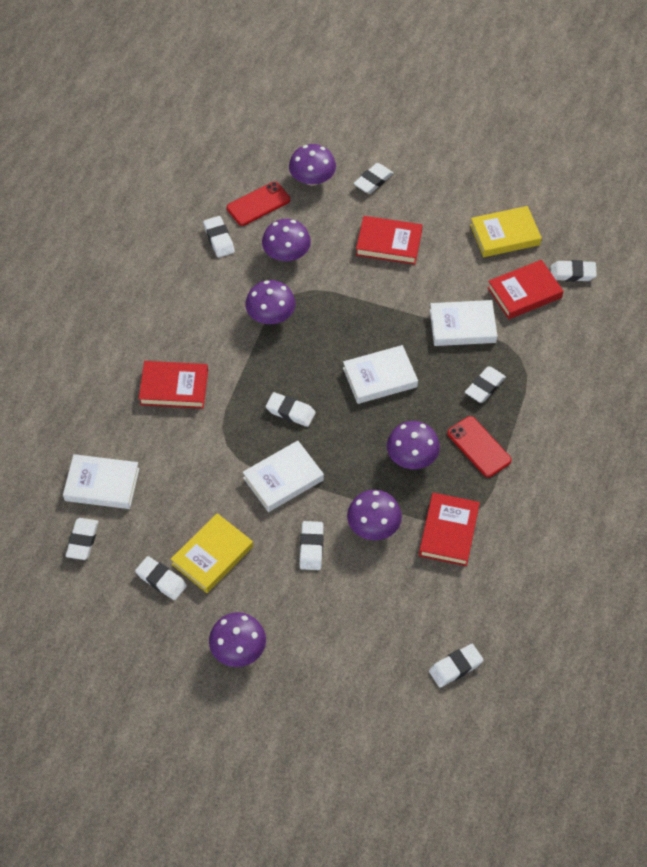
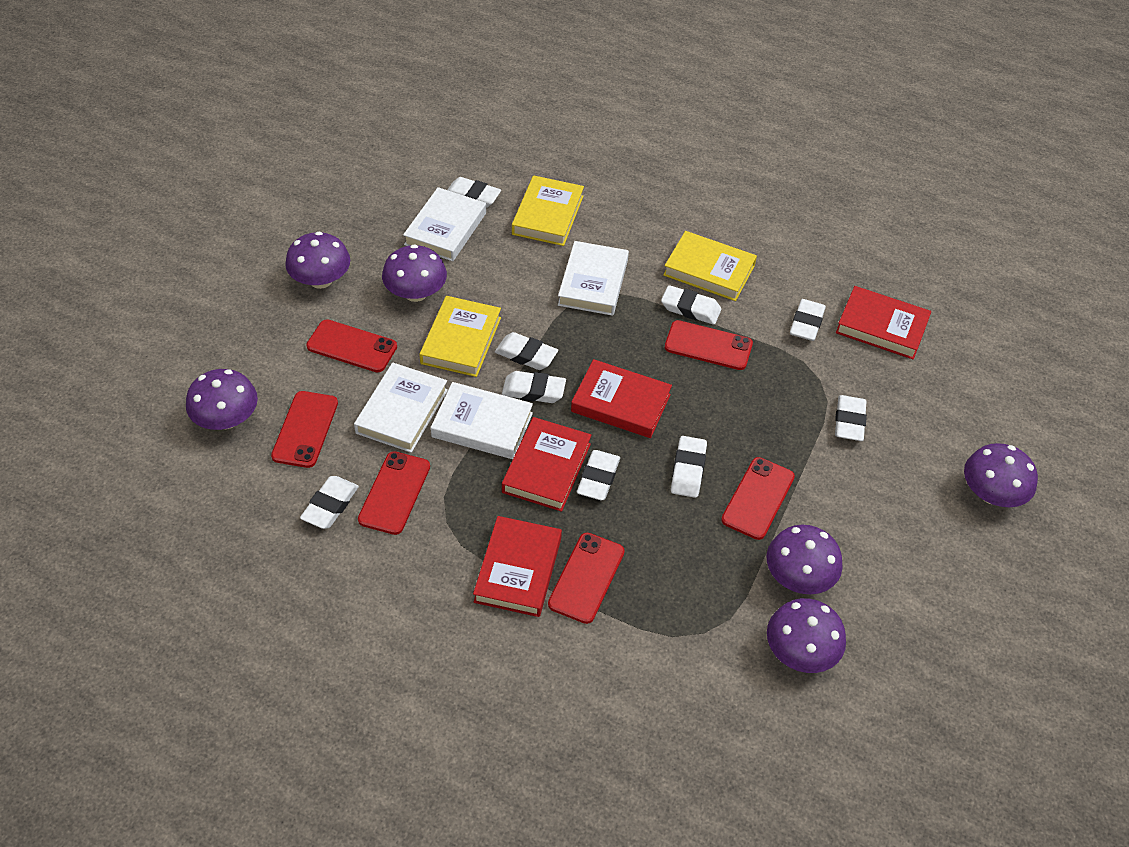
red phone: [227,182,290,226] [447,416,511,477] = 2 -> [271,391,338,468] [306,320,397,373] [358,451,430,535] [548,533,625,624] [665,320,753,370] [721,457,795,540] = 6
yellow book: [171,513,253,593] [470,206,542,257] = 2 -> [419,296,501,377] [512,175,584,246] [663,231,757,301] = 3

